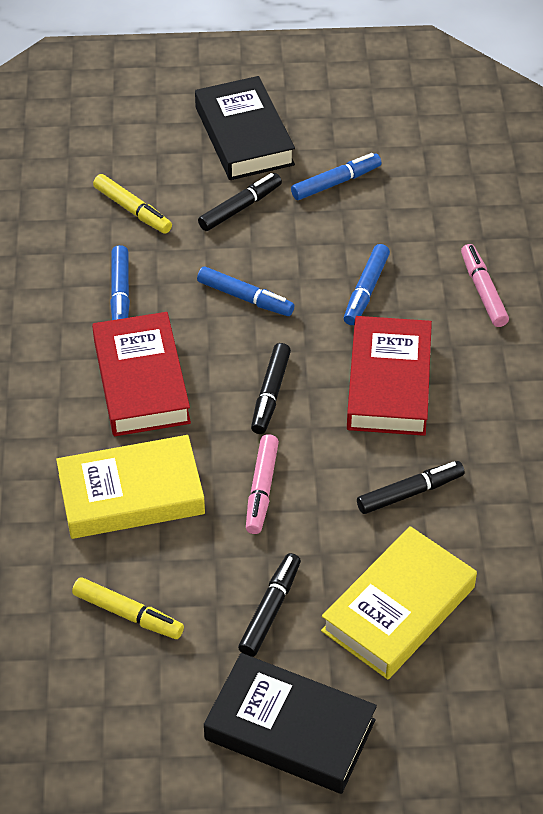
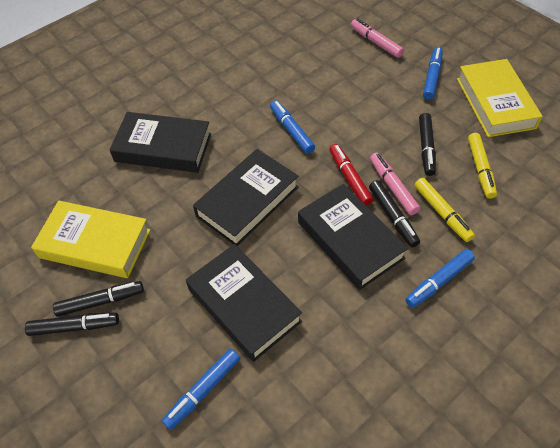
black book: [195,76,295,180] [204,653,377,794] = 2 -> [110,112,211,173] [186,244,302,362] [193,149,298,246] [298,184,408,290] = 4
red book: [92,312,191,436] [347,316,432,436] = 2 -> none = 0
red marker: none = 0 -> [329,144,373,206] = 1

